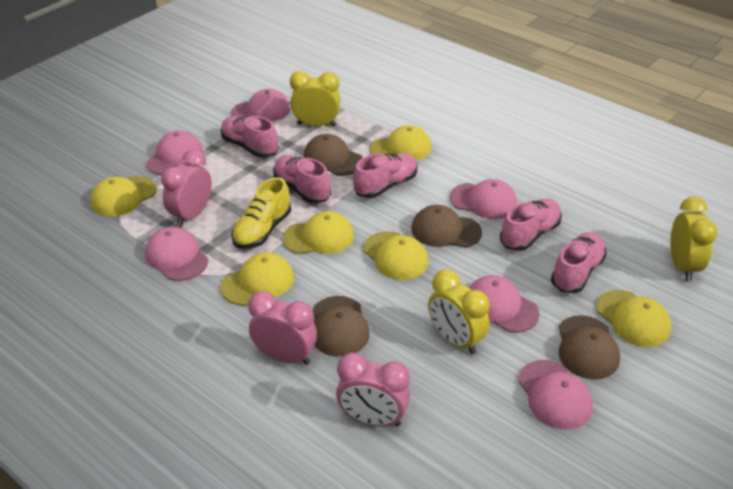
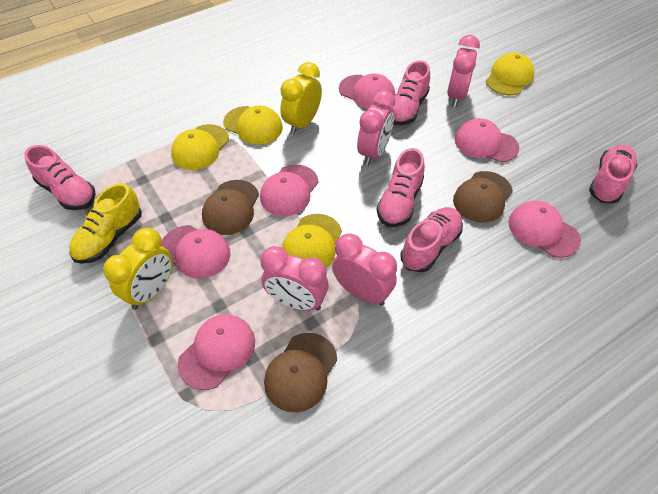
brown cap: [304,134,363,176] [313,296,369,357] [411,205,482,247] [559,315,620,379] = 4 -> [202,180,259,235] [264,333,337,413] [453,171,513,223] = 3
pink clock: [161,149,212,227] [248,291,317,365] [336,353,410,427] = 3 -> [260,246,328,311] [332,233,397,306] [357,90,395,166] [447,35,480,107] = 4
yellow cap: [91,176,157,217] [220,252,294,306] [283,211,354,254] [363,231,428,280] [370,125,432,160] [596,290,671,347] = 6 -> [171,124,229,170] [223,105,283,145] [282,214,342,268] [486,53,534,95] = 4
yellow clock: [290,71,340,126] [428,270,490,354] [670,196,718,281] = 3 -> [103,228,173,310] [280,62,322,135] = 2

